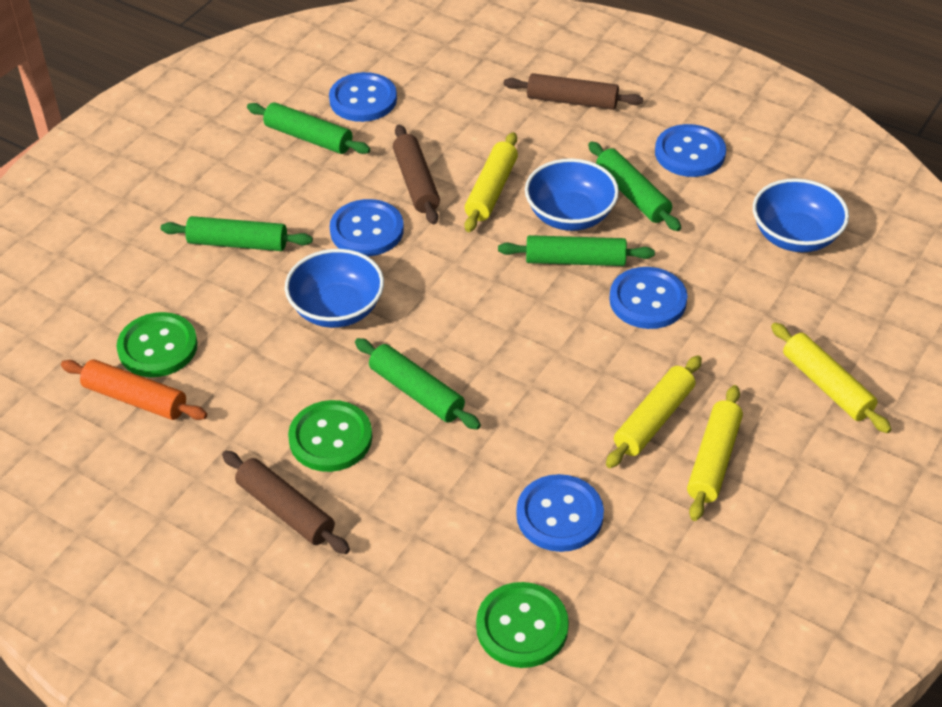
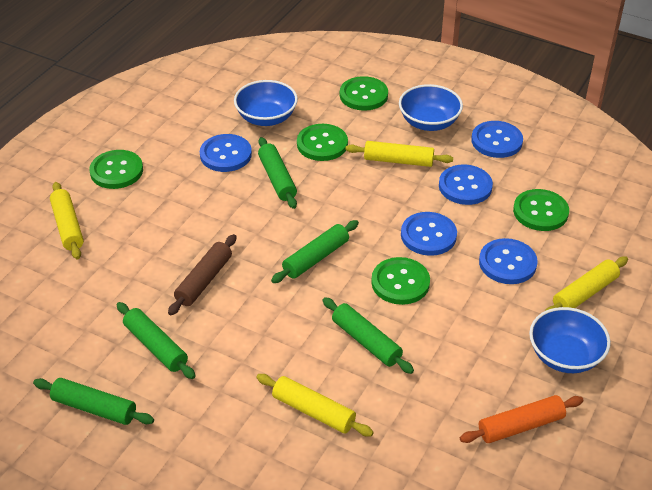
brown rolling pin: [222,451,350,554] [393,125,440,224] [503,73,643,110] = 3 -> [168,234,237,315] = 1
green button: [117,312,198,377] [288,400,372,472] [476,582,569,668] = 3 -> [89,150,143,189] [297,124,348,161] [340,76,388,111] [371,257,430,305] [513,189,569,231] = 5

